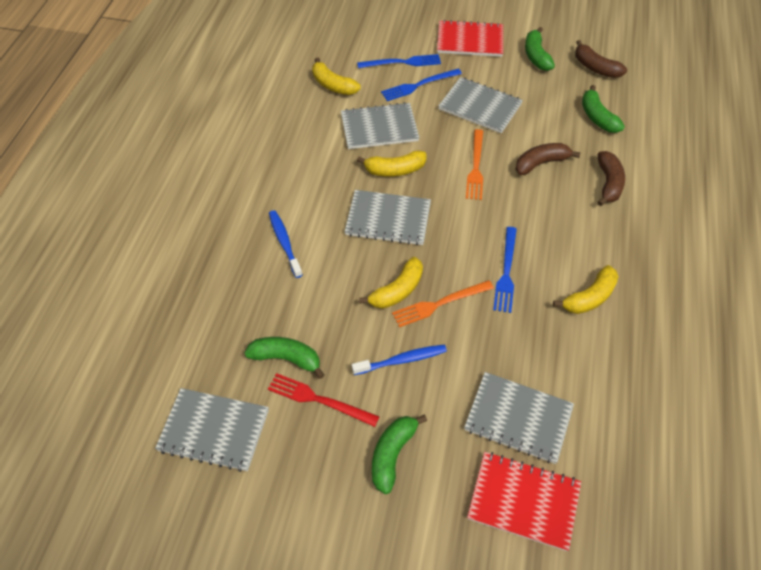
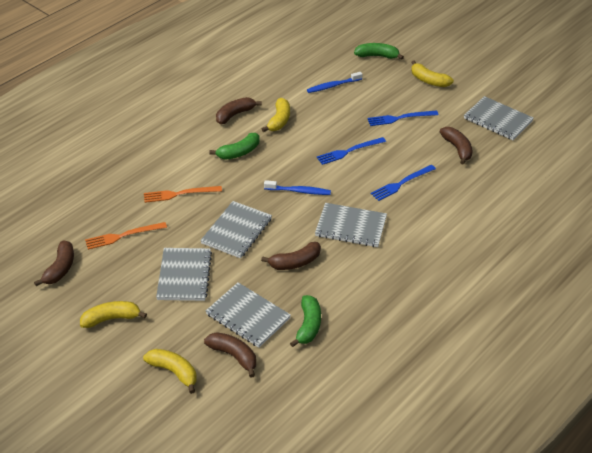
brown banana: [515,143,581,175] [575,40,627,78] [597,151,625,206] = 3 -> [34,241,74,286] [204,332,256,377] [216,97,262,124] [261,242,321,270] [440,127,473,165] = 5
green banana: [245,337,325,379] [372,415,427,494] [525,27,555,71] [582,85,625,133] = 4 -> [209,133,259,160] [290,295,321,347] [354,43,404,60] = 3
red fork: [268,373,380,427] = 1 -> none = 0
red notebook: [437,20,503,57] [467,452,581,551] = 2 -> none = 0

